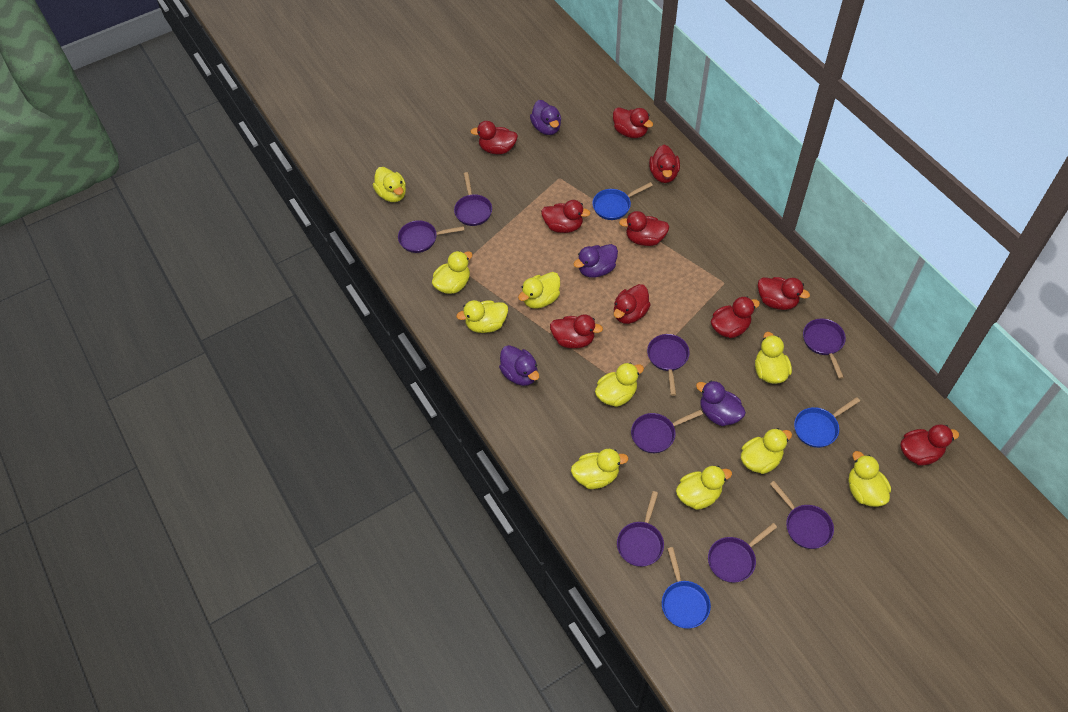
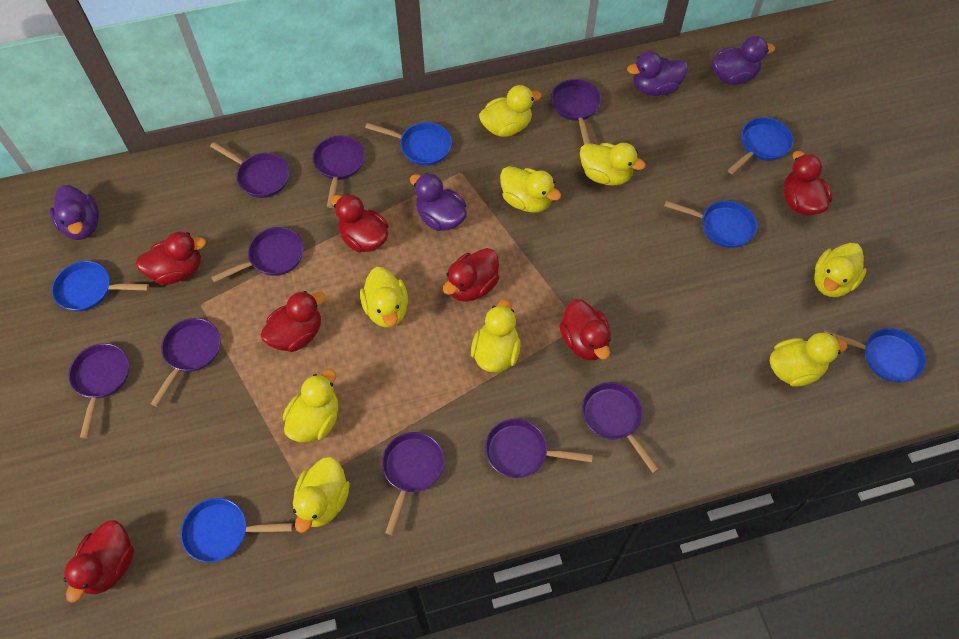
blue pan: [592,182,653,220] [662,547,711,629] [794,397,860,448] = 3 -> [52,261,149,312] [180,498,293,563] [365,122,452,166] [664,201,757,248] [728,117,793,174] [824,328,926,383] = 6
purple pan: [398,220,464,253] [454,172,492,226] [617,491,664,567] [631,410,703,453] [647,334,690,396] [708,523,777,583] [770,481,834,549] [803,318,846,379] = 8 -> [68,343,129,439] [151,318,220,407] [210,142,290,198] [211,227,304,283] [312,135,365,208] [382,432,444,536] [485,419,593,478] [551,79,601,145] [582,382,659,473] = 9
red duck: [470,121,518,154] [541,200,591,233] [550,314,603,348] [613,107,653,138] [614,284,651,324] [619,211,670,246] [649,145,680,183] [711,297,760,338] [758,277,810,310] [900,424,959,465] = 10 -> [64,520,134,603] [136,231,206,285] [261,291,326,352] [331,194,389,252] [443,248,500,302] [559,299,611,361] [783,151,832,215] = 7
yellow duck: [373,167,406,202] [432,251,473,294] [456,300,508,333] [518,272,560,309] [571,449,629,489] [595,363,644,407] [676,466,732,510] [741,428,792,474] [755,332,792,384] [849,451,891,507] = 10 -> [283,370,338,442] [293,457,350,533] [360,267,408,328] [471,299,521,372] [479,85,542,137] [500,166,561,212] [580,143,646,186] [770,333,847,387] [814,243,867,297] = 9

